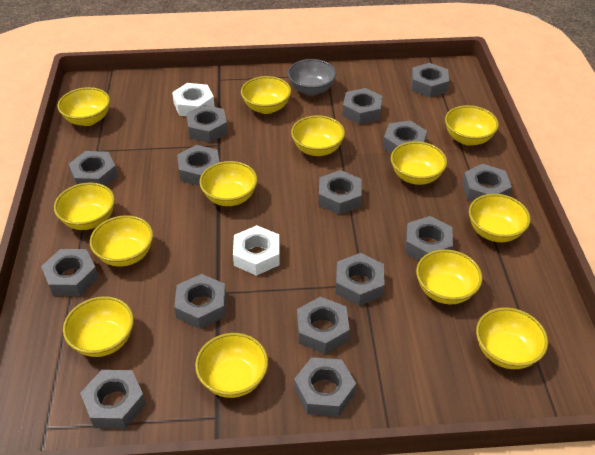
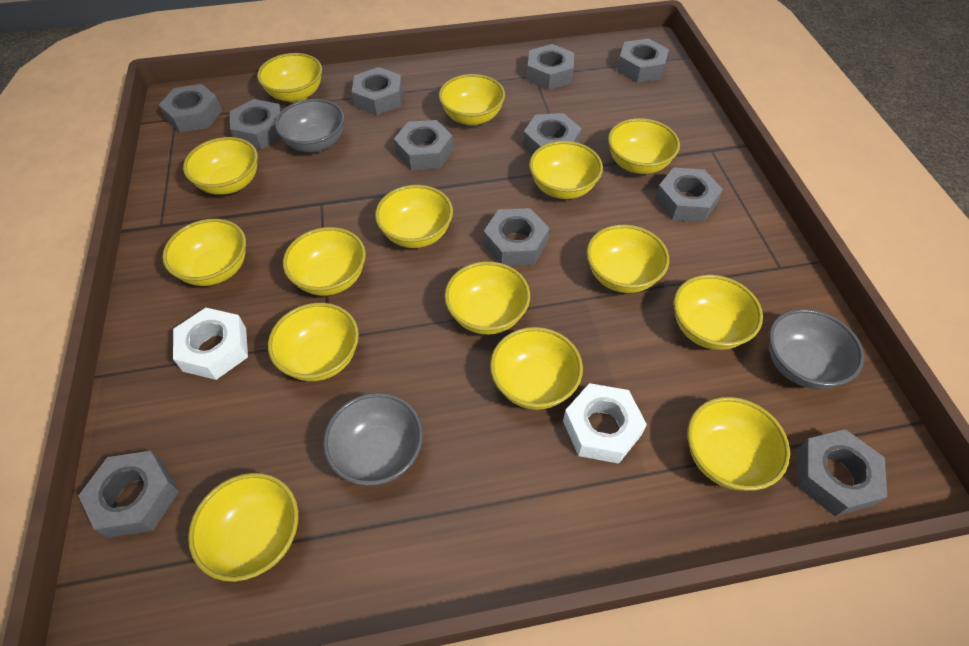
grey bowl: [287,59,337,96] = 1 -> [275,99,345,152] [323,393,423,486] [769,309,864,389] = 3
grey nut: [41,249,99,296] [69,151,118,186] [80,370,146,429] [174,274,226,329] [177,145,220,186] [186,105,228,143] [294,357,356,417] [297,297,350,354] [318,170,362,215] [336,253,385,306] [342,88,383,125] [383,121,427,154] [405,216,453,261] [411,63,449,97] [462,164,512,202] = 15 -> [78,451,179,538] [159,84,222,133] [230,99,282,149] [352,67,403,115] [394,120,453,170] [484,208,550,266] [523,113,582,154] [527,44,574,90] [617,38,669,83] [655,168,723,222] [797,429,887,516] = 11
yellow bowl: [54,183,115,230] [57,87,110,126] [63,296,134,357] [90,215,153,267] [195,333,268,398] [200,161,258,206] [241,76,291,114] [291,115,345,156] [391,141,447,185] [416,249,482,304] [445,105,499,146] [469,194,531,242] [476,307,548,369] = 13 -> [162,219,246,286] [183,137,258,195] [188,473,298,582] [257,53,322,103] [268,303,359,381] [283,227,366,296] [375,185,453,248] [439,74,505,126] [444,261,530,335] [490,327,583,410] [529,141,603,199] [586,225,669,293] [608,118,680,174] [674,275,763,350] [687,397,790,491] = 15

